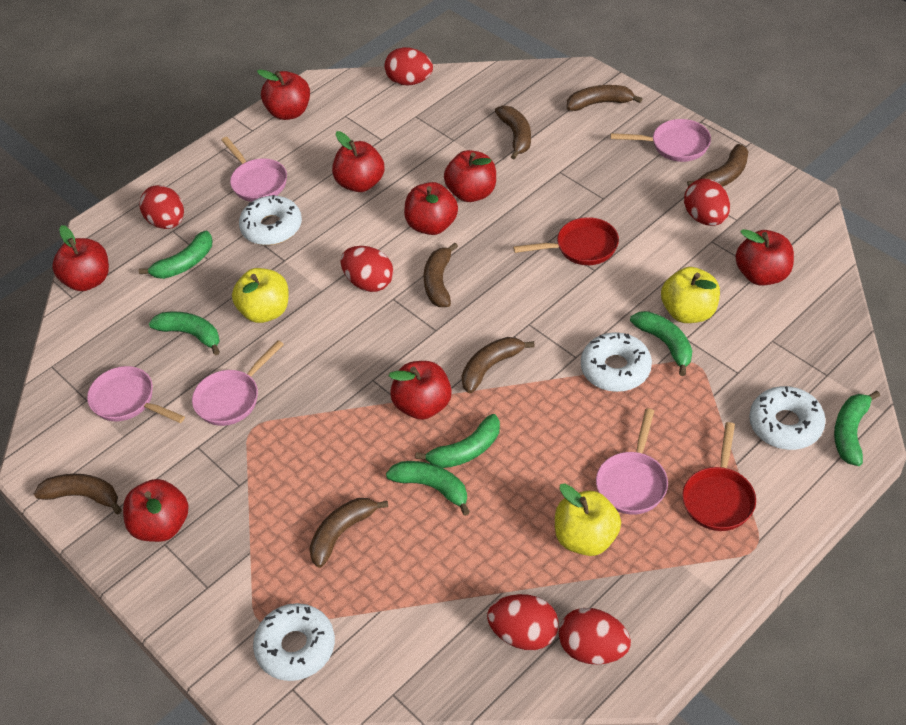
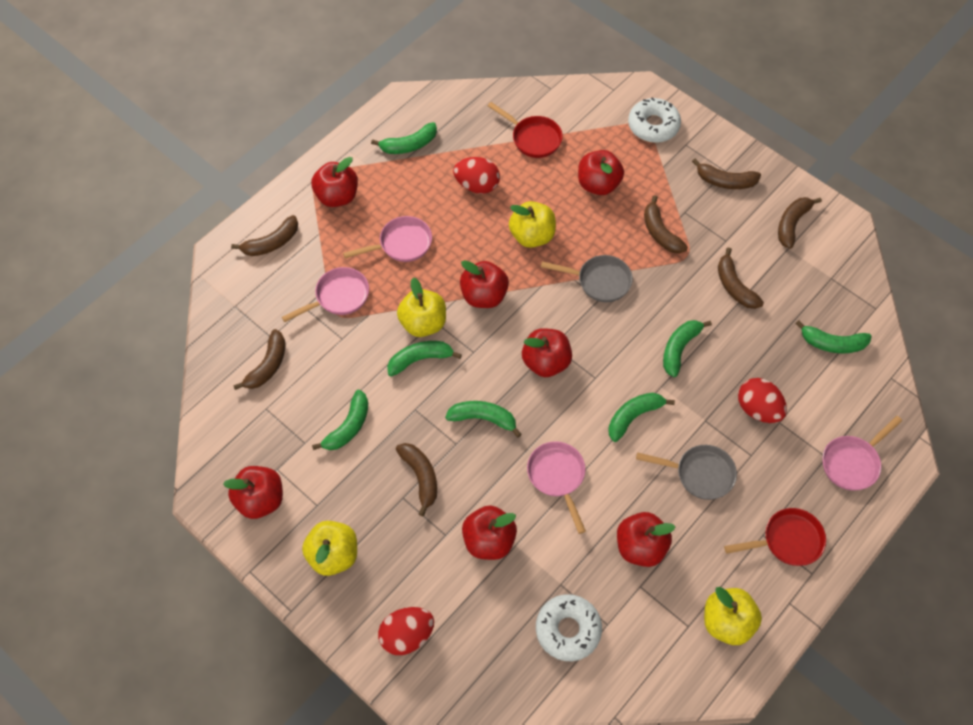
green banana: [139,231,212,279] [149,312,220,355] [386,461,470,516] [415,414,500,468] [630,311,692,376] [834,391,880,466] = 6 -> [312,390,368,450] [371,122,437,154] [387,341,462,377] [445,401,522,438] [608,393,675,442] [663,320,712,377] [795,320,872,353] = 7
grey pan: none = 0 -> [541,255,633,302] [636,445,737,500] = 2
pink pan: [87,366,185,423] [192,340,284,426] [221,137,287,202] [596,408,668,515] [611,119,711,162] = 5 -> [282,267,369,322] [343,216,432,262] [527,441,586,534] [822,416,902,491] = 4
red apple: [52,225,109,291] [123,479,189,542] [257,70,310,120] [332,131,384,192] [389,361,452,420] [404,182,458,235] [444,150,496,202] [735,229,794,286] = 8 -> [223,466,283,519] [311,157,358,207] [460,260,509,308] [462,505,517,560] [522,328,572,377] [578,150,624,195] [617,512,675,567] = 7
red egg: [139,185,184,229] [340,246,393,292] [384,47,433,86] [487,594,559,650] [558,608,631,665] [684,178,730,226] = 6 -> [378,607,434,655] [453,157,500,194] [738,378,787,423] = 3
white donut: [239,195,302,245] [253,603,335,681] [581,332,652,392] [749,386,826,450] = 4 -> [536,594,602,661] [628,97,681,143] = 2
yellow apple: [232,268,289,323] [555,484,621,556] [661,267,720,323] = 3 -> [302,521,357,576] [397,277,446,337] [509,201,556,248] [704,587,762,645] = 4

